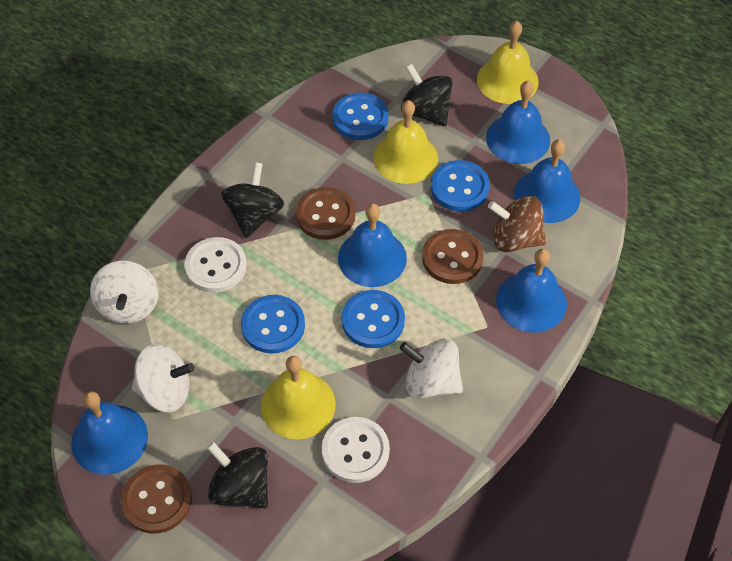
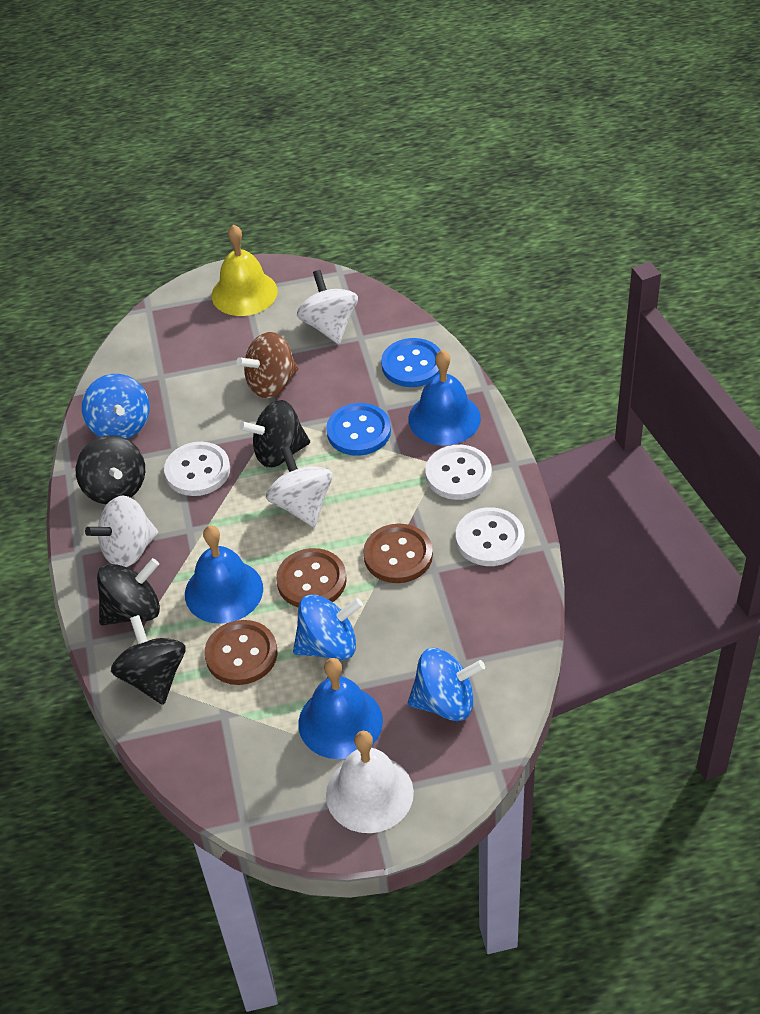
black spinning top: [207,442,268,508] [221,162,284,238] [401,63,453,126] = 3 -> [75,435,145,505] [97,558,160,625] [111,615,186,705] [239,400,310,468] = 4
blue bell: [71,391,148,475] [338,203,407,287] [486,80,550,164] [496,249,567,332] [514,139,581,223] = 5 -> [185,525,263,624] [298,658,383,759] [408,350,481,445] = 3
blue button: [241,295,305,354] [332,93,389,140] [342,290,405,348] [431,160,490,211] = 4 -> [326,403,391,456] [381,338,441,387] = 2
blue spinning top: none = 0 -> [82,374,150,439] [293,594,363,660] [408,648,485,721] = 3
white bell: none = 0 -> [326,731,414,833] = 1
white button: [184,237,247,293] [322,417,390,483] = 2 -> [164,442,230,496] [425,445,492,500] [456,507,525,566] = 3
yellow bell: [261,356,336,440] [373,100,438,184] [477,21,539,104] = 3 -> [212,224,278,316] = 1

